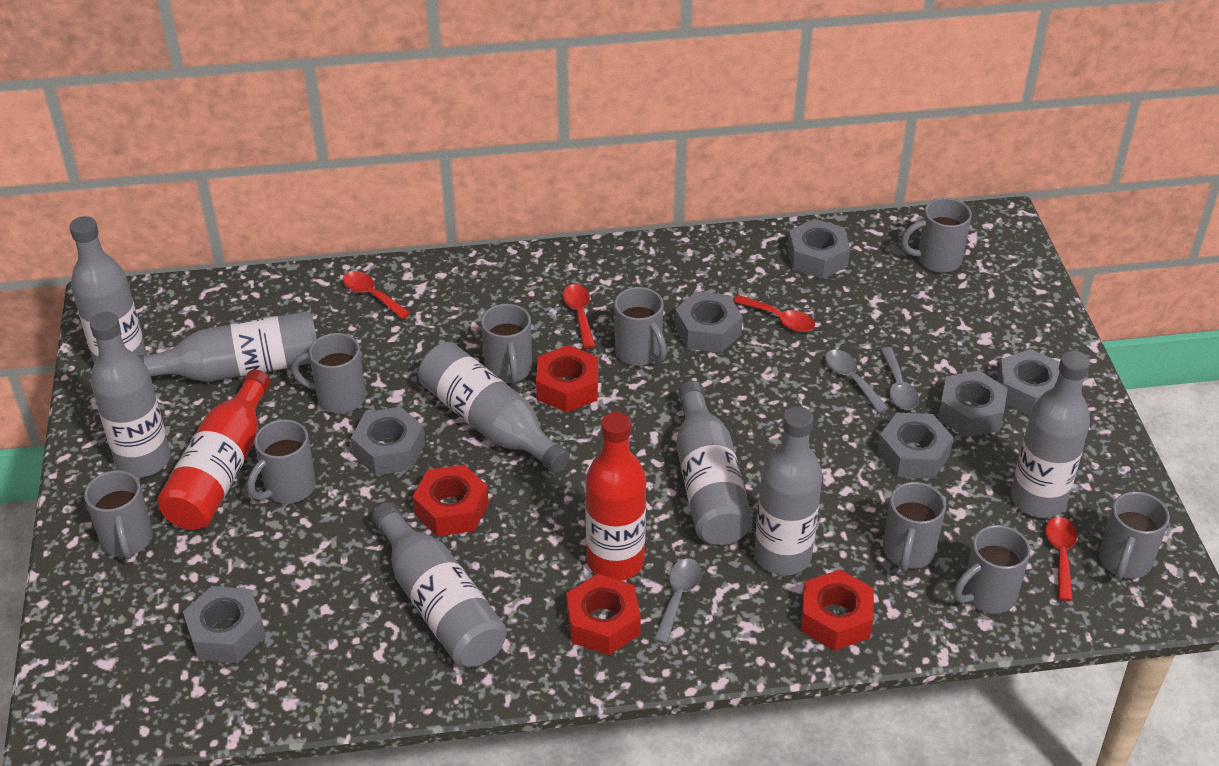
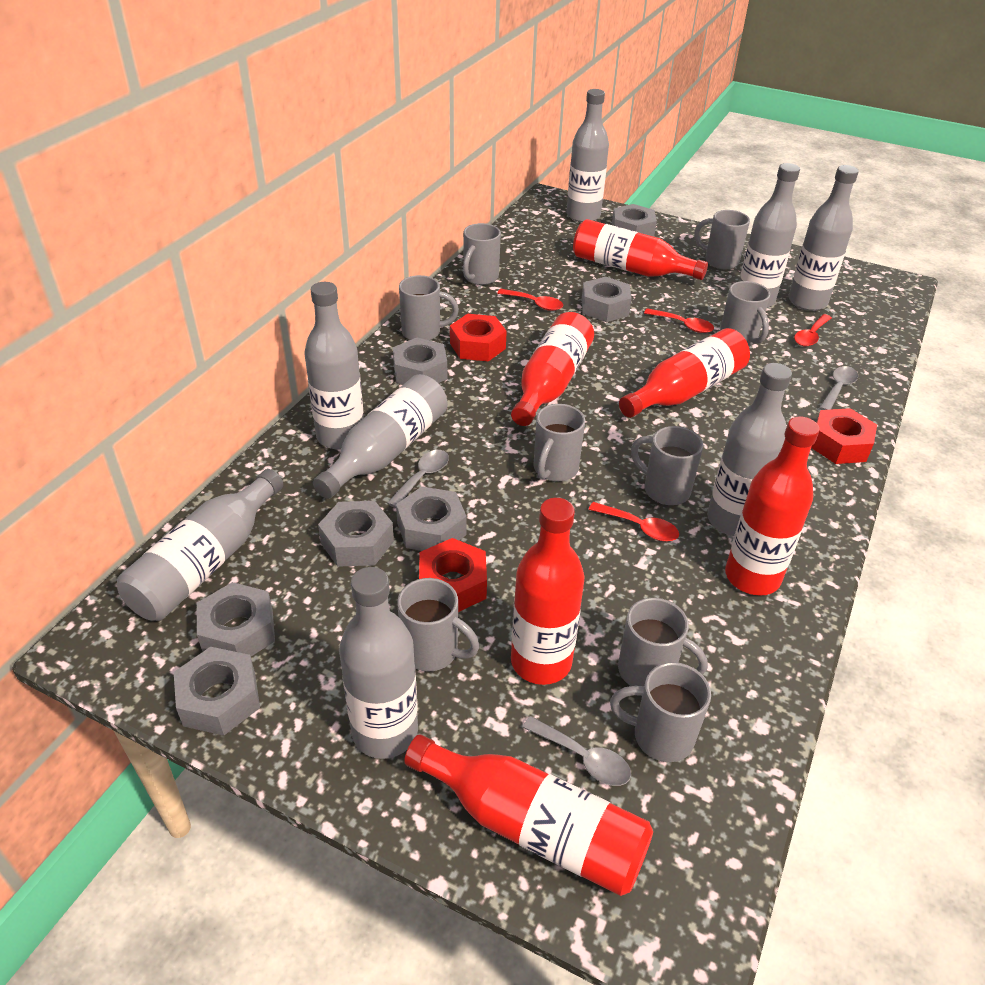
red bottle: [157,370,271,530] [585,412,646,581] = 2 -> [404,734,653,896] [511,312,594,426] [511,498,585,685] [573,219,708,280] [619,328,750,418] [725,416,820,596] = 6
red nut: [412,465,489,536] [536,345,598,413] [566,574,641,655] [801,570,874,651] = 4 -> [419,538,487,612] [450,314,507,362] [811,408,877,464] = 3

